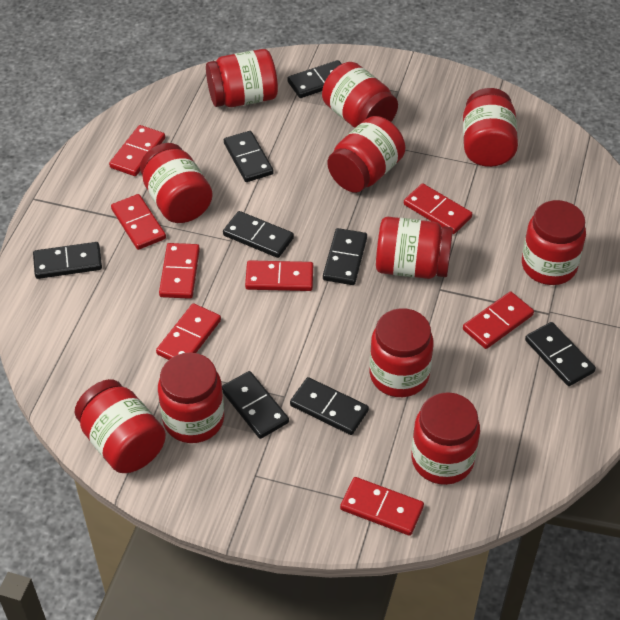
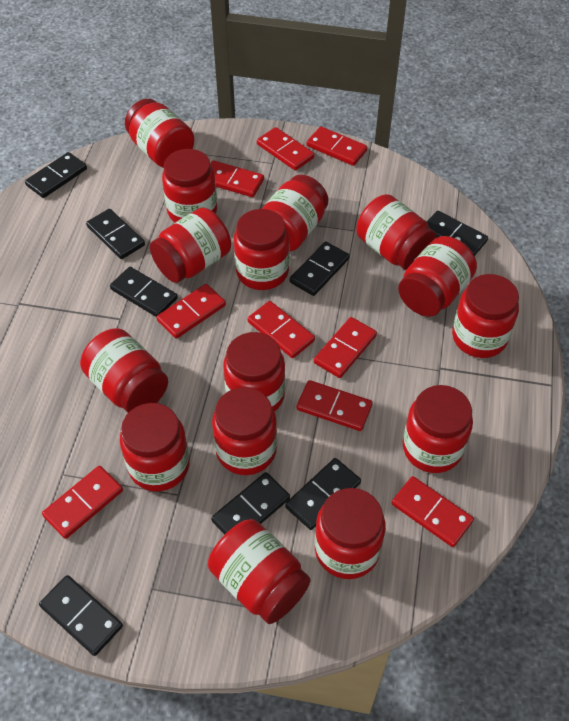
red domino: [109,125,165,176] [111,194,166,250] [156,303,221,360] [159,243,200,299] [245,260,313,291] [340,477,424,536] [404,183,472,234] [463,292,534,349] = 8 -> [42,466,123,539] [157,284,226,339] [210,160,264,197] [247,301,315,358] [257,127,314,171] [297,380,373,431] [307,126,368,166] [314,317,377,378] [392,476,474,547] = 9
red jar: [75,379,166,473] [140,143,213,223] [158,352,224,443] [206,49,278,107] [322,62,398,128] [327,116,405,193] [370,308,434,397] [376,217,453,279] [411,392,480,485] [463,88,518,167] [522,200,586,285] = 11 -> [80,328,168,413] [120,403,190,492] [125,99,195,168] [150,208,231,283] [162,149,217,223] [208,519,311,624] [212,387,277,475] [223,332,285,412] [234,209,289,290] [262,175,328,252] [315,488,386,579] [356,194,436,270] [398,236,477,317] [403,385,473,473] [452,274,519,358] = 15

